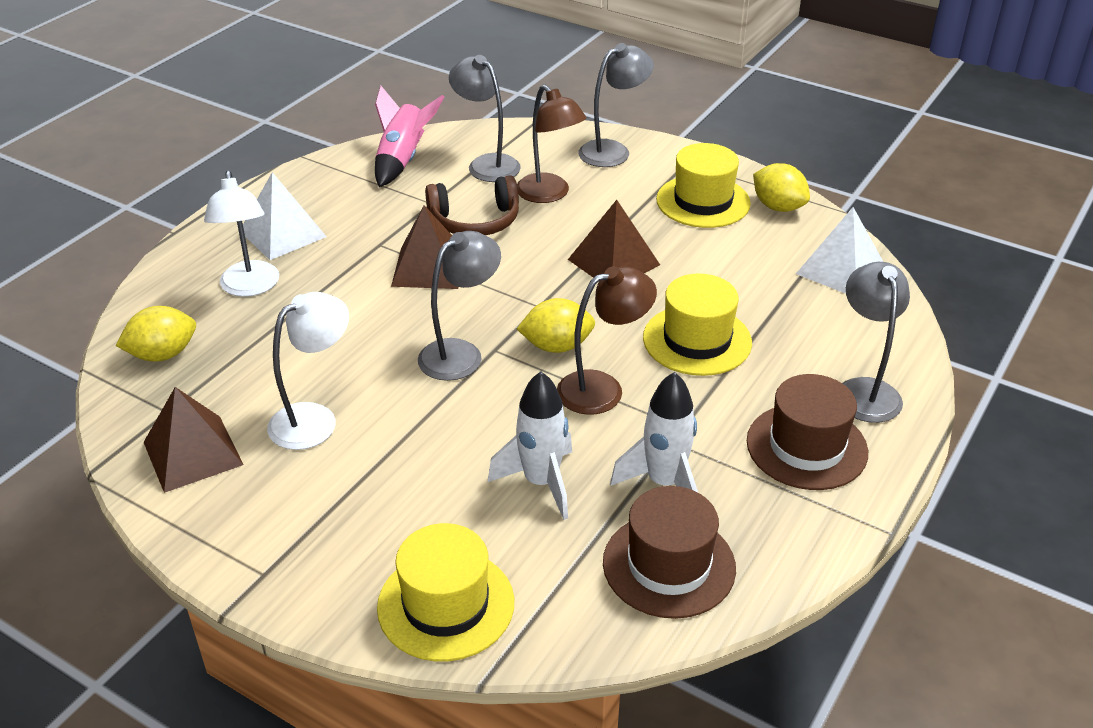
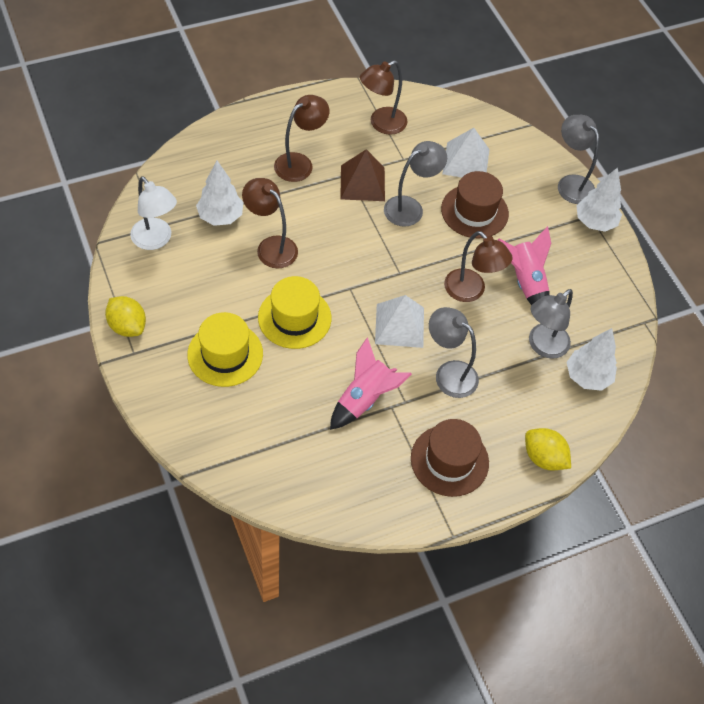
brown headphones: [425,175,519,235] = 1 -> none = 0
brown lamp: [517,85,586,203] [557,266,657,415] = 2 -> [242,178,298,268] [274,95,329,182] [360,60,407,135] [444,231,512,302] = 4
brown pyramid: [143,387,243,493] [391,205,458,289] [568,200,660,278] = 3 -> [340,149,385,201] = 1
pink rocket: [375,86,444,187] = 1 -> [330,337,412,430] [497,226,551,306] = 2
white lamp: [204,170,279,297] [267,292,349,450] = 2 -> [130,176,177,250] = 1
white rocket: [488,371,572,520] [610,372,698,492] = 2 -> none = 0
white tree: none = 0 -> [196,160,243,226] [566,328,617,391] [576,167,622,232] = 3
yellow hat: [377,523,514,661] [643,273,752,376] [656,143,751,228] = 3 -> [187,312,263,387] [258,276,331,349] = 2
yellow lemon: [116,306,196,362] [517,298,595,353] [753,163,810,212] = 3 -> [105,296,146,337] [525,428,571,470] = 2

